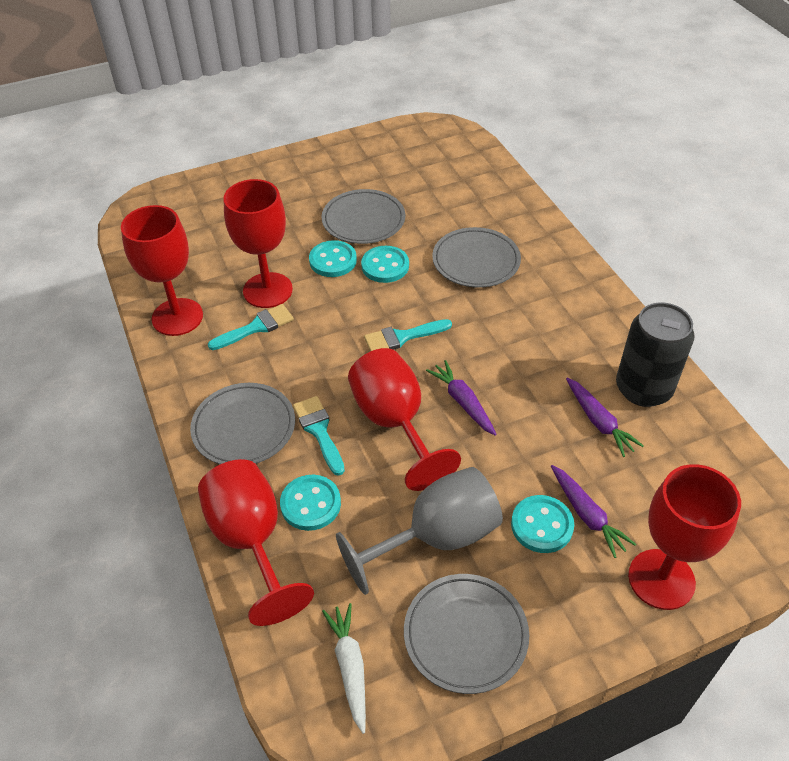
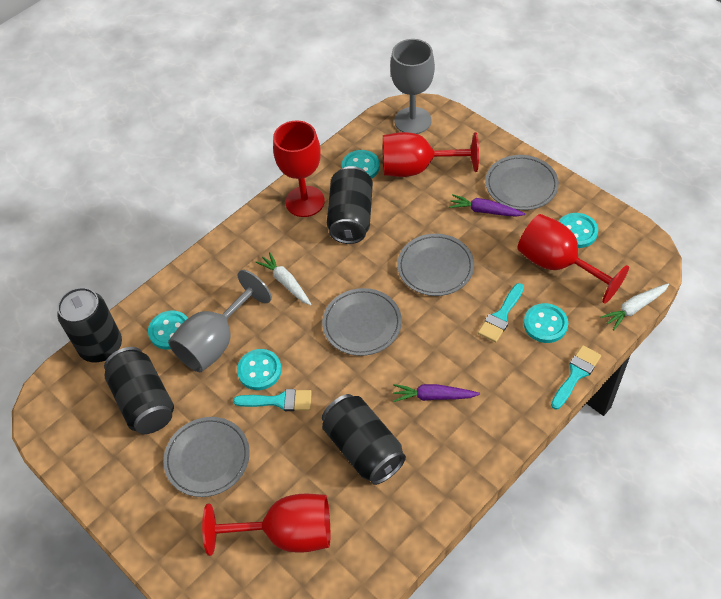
black can: [616,302,694,407] = 1 -> [57,287,122,362] [104,347,174,434] [322,394,406,485] [327,166,373,244] = 4
grey goblet: [336,467,503,595] = 1 -> [168,270,272,372] [390,39,435,134] = 2
purple carrot: [426,360,497,436] [551,465,636,558] [566,378,644,457] = 3 -> [393,384,480,402] [449,194,526,217] = 2
red goblet: [121,205,203,336] [198,459,314,626] [223,179,293,308] [348,348,461,491] [628,464,741,610] = 5 -> [202,493,330,556] [273,120,325,217] [383,132,479,177] [517,214,629,304] = 4
turquoise button: [280,475,341,531] [309,240,357,277] [361,246,409,283] [511,495,574,553] = 4 -> [148,310,188,350] [237,349,282,390] [342,150,380,179] [524,303,568,343] [558,213,598,248] = 5
white carrot: [322,603,366,734] = 1 -> [256,252,311,305] [600,283,669,331] = 2

